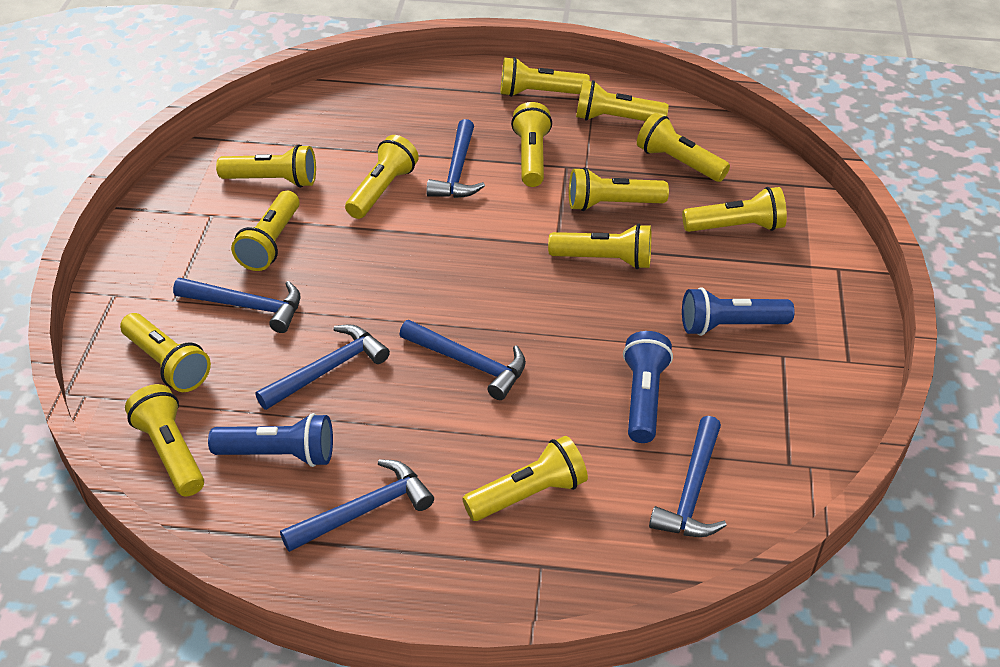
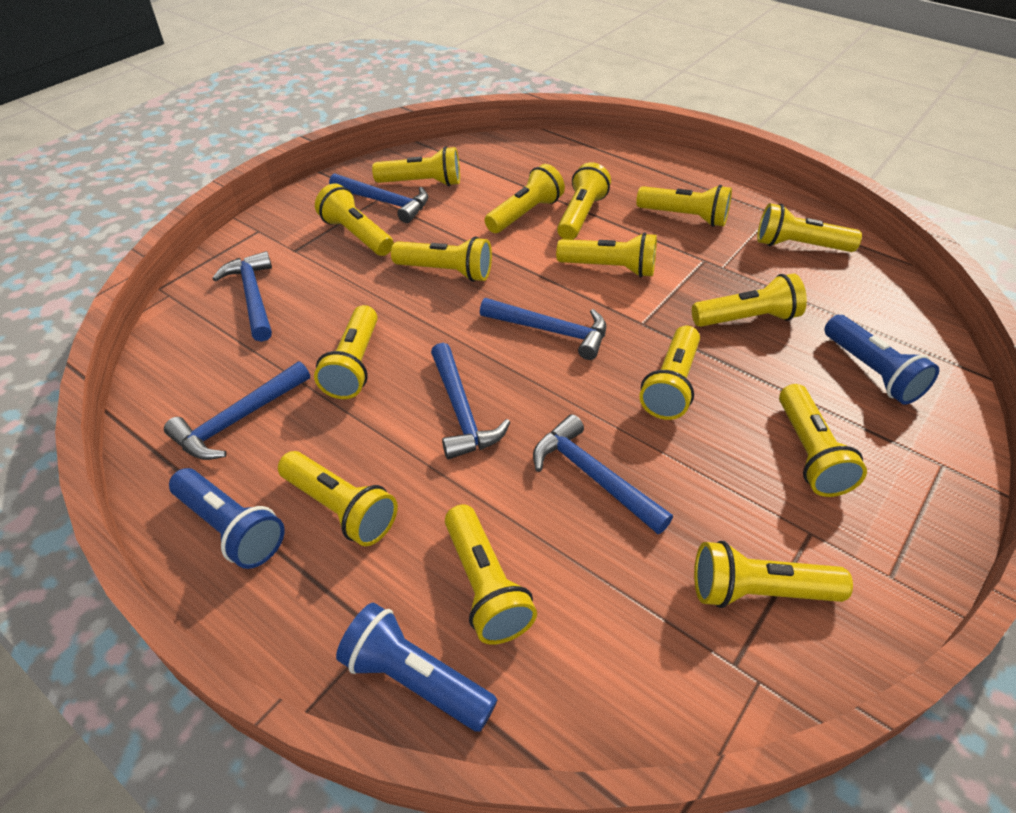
yellow flashlight: [120,313,211,392] [125,384,204,496] [216,144,316,188] [231,191,300,271] [345,135,419,219] [462,436,588,521] [501,57,590,97] [511,102,552,187] [548,223,651,269] [569,167,669,211] [576,80,669,121] [637,113,730,182] [682,187,787,232] = 13 -> [278,451,398,546] [314,305,378,399] [315,183,394,256] [372,146,460,186] [391,237,492,282] [445,504,537,645] [485,164,565,233] [556,232,657,277] [557,162,611,240] [636,185,732,227] [639,326,700,420] [692,273,807,327] [694,541,853,608] [757,203,862,252] [779,384,867,497] = 15

